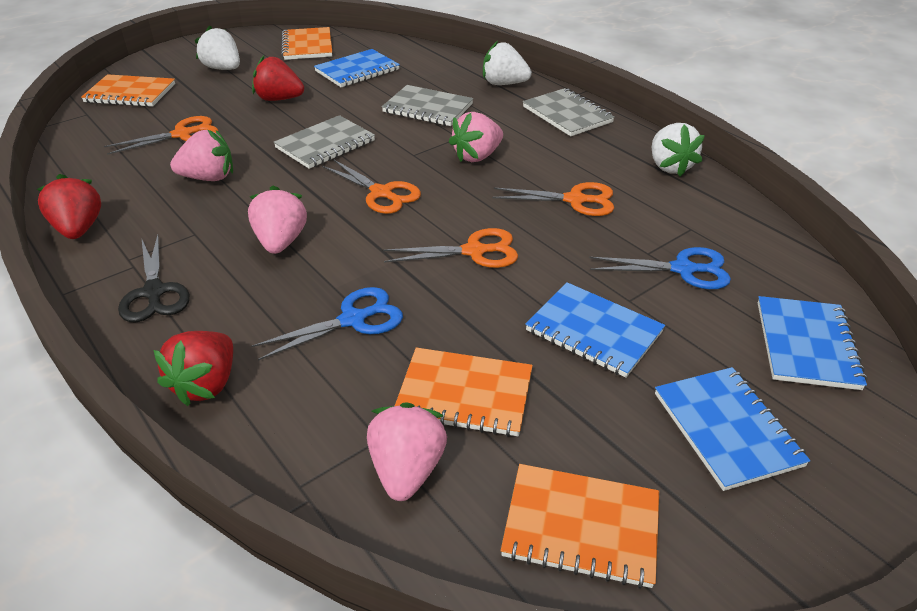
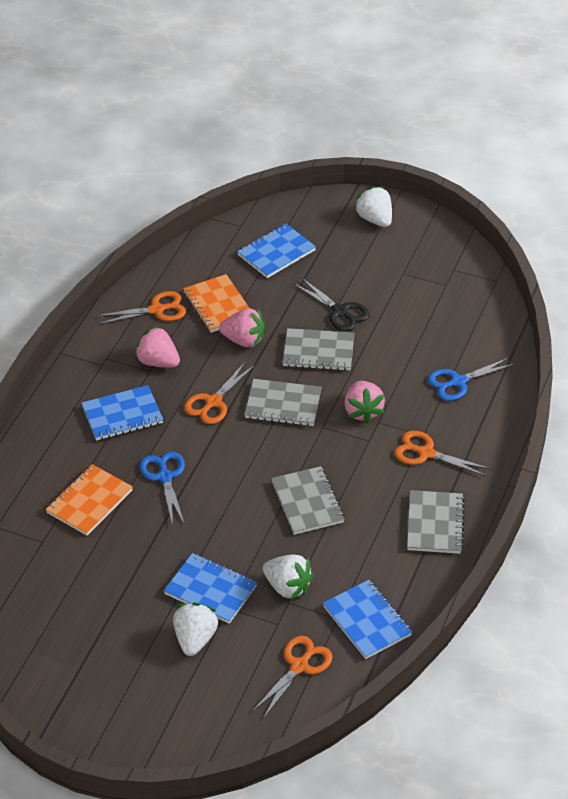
grey notebook: [274,115,375,169] [382,85,474,126] [523,88,615,136] = 3 -> [244,379,322,426] [271,466,345,535] [283,328,354,371] [407,490,465,554] = 4
orange notebook: [81,74,175,107] [281,27,332,60] [395,348,533,437] [501,464,659,589] = 4 -> [46,464,133,536] [183,274,249,333] = 2
pink strawberry: [170,129,233,181] [248,186,307,254] [367,402,447,501] [449,112,503,162] = 4 -> [134,325,180,368] [219,308,265,348] [344,381,385,424] = 3
red strawberry: [37,174,101,239] [154,331,233,406] [252,56,304,101] = 3 -> none = 0

